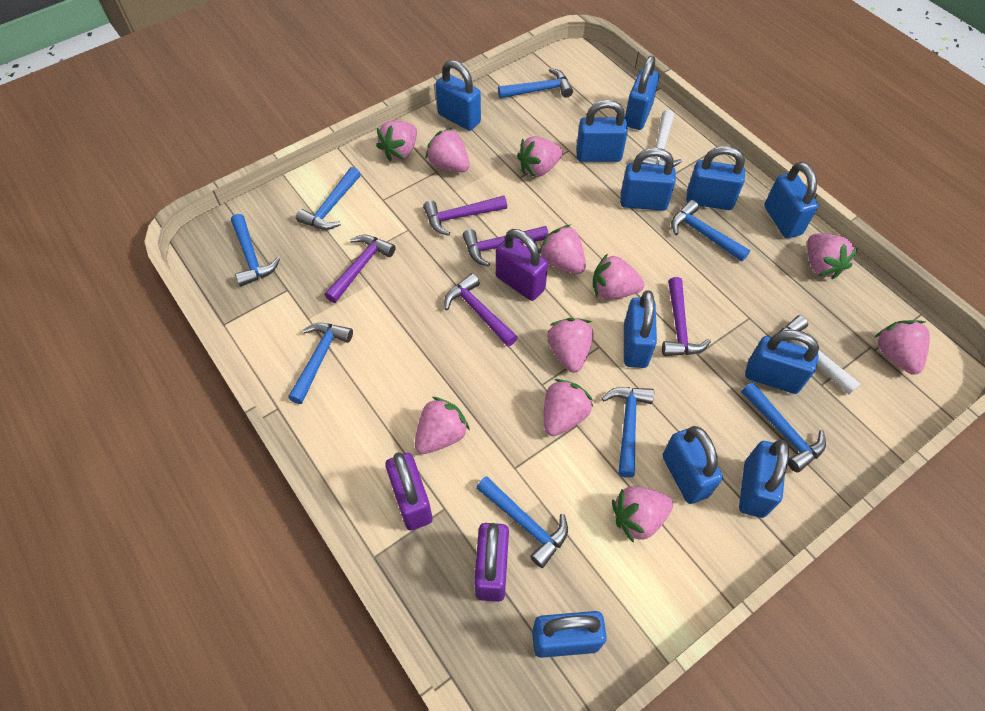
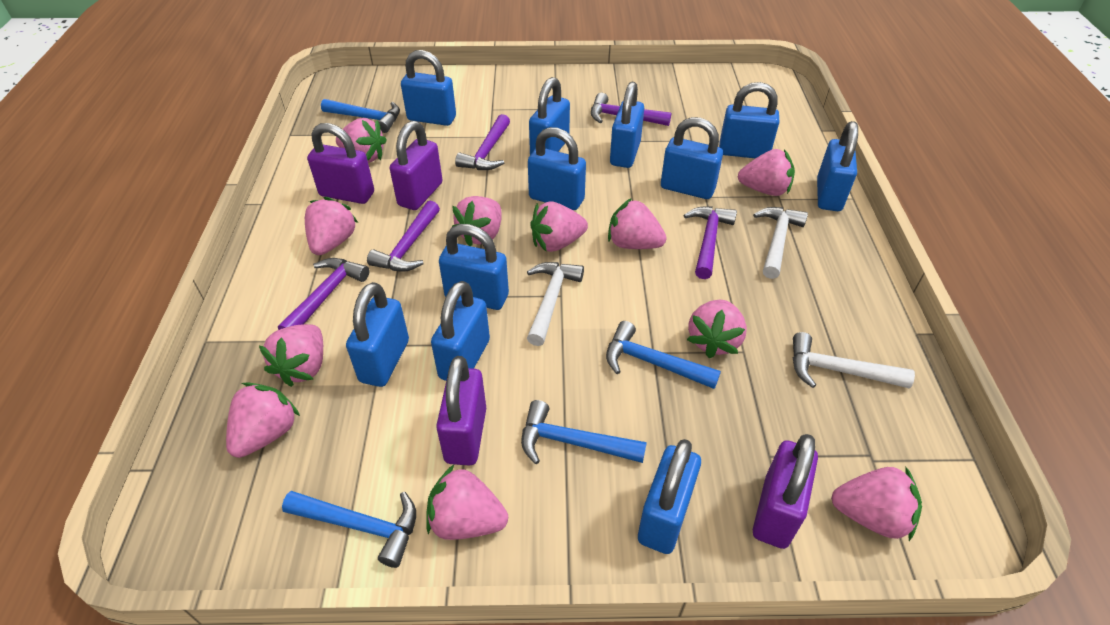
blue hammer: [231,214,280,287] [288,323,353,404] [296,167,361,230] [476,476,568,568] [498,68,573,98] [602,387,654,478] [671,200,750,262] [741,382,826,472] = 8 -> [282,491,416,568] [321,99,400,133] [521,400,647,464] [606,321,721,389] = 4
purple padlock: [385,452,433,530] [474,523,509,602] [496,229,548,301] = 3 -> [307,123,374,204] [390,121,443,210] [436,356,486,466] [753,434,818,549] = 4
white hammer: [642,110,682,167] [779,315,861,395] = 2 -> [527,262,584,346] [753,207,808,279] [793,332,915,389] = 3

